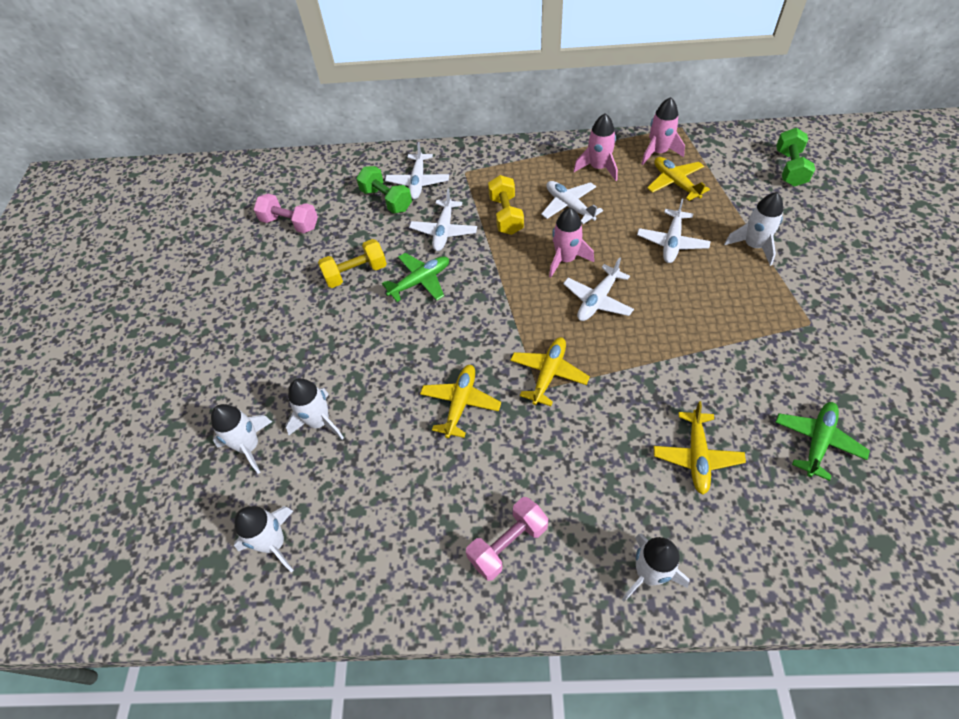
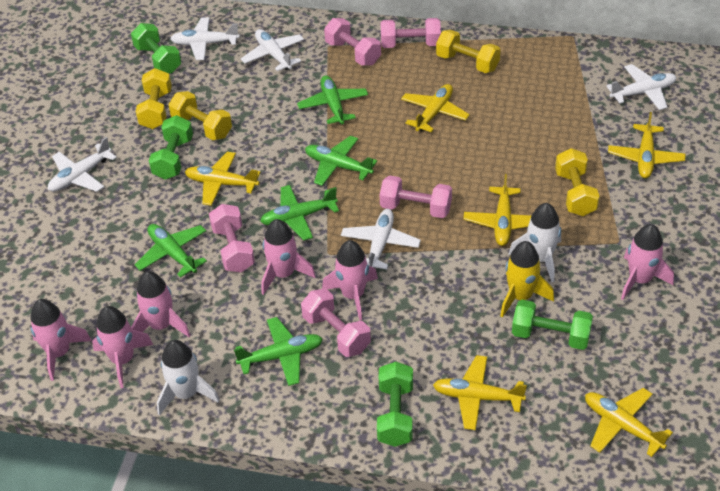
green dumbbell: [356,166,412,214] [776,128,815,187] = 2 -> [131,23,181,74] [149,115,193,180] [377,362,413,447] [512,300,593,350] = 4
green plane: [382,253,449,302] [775,402,870,481] = 2 -> [134,224,207,278] [234,317,323,386] [260,185,339,240] [297,75,368,124] [305,136,377,186] = 5
pink dumbbell: [254,194,318,233] [466,497,548,581] = 2 -> [209,204,255,272] [301,289,371,357] [324,18,381,66] [380,175,452,218] [381,18,441,48] = 5
pink rocket: [549,208,594,278] [574,113,618,181] [641,97,685,165] = 3 -> [30,299,92,381] [92,306,153,388] [131,271,191,337] [261,219,316,295] [322,240,378,321] [621,224,674,300] = 6
white rocket: [211,404,272,474] [234,506,294,572] [285,378,344,440] [622,533,690,602] [724,192,783,266] = 5 -> [157,340,220,416] [508,203,561,282] = 2
yellow dumbbell: [318,239,387,288] [488,175,524,235] = 2 -> [136,68,172,129] [168,91,232,140] [436,30,500,73] [555,148,600,216] = 4
yellow plane: [420,365,501,438] [510,337,590,406] [647,157,710,201] [653,401,746,495] = 4 -> [185,152,261,206] [401,84,470,132] [433,355,527,430] [463,174,531,246] [585,388,673,457] [608,112,685,178] = 6
yellow rocket: none = 0 -> [500,241,554,318] = 1

